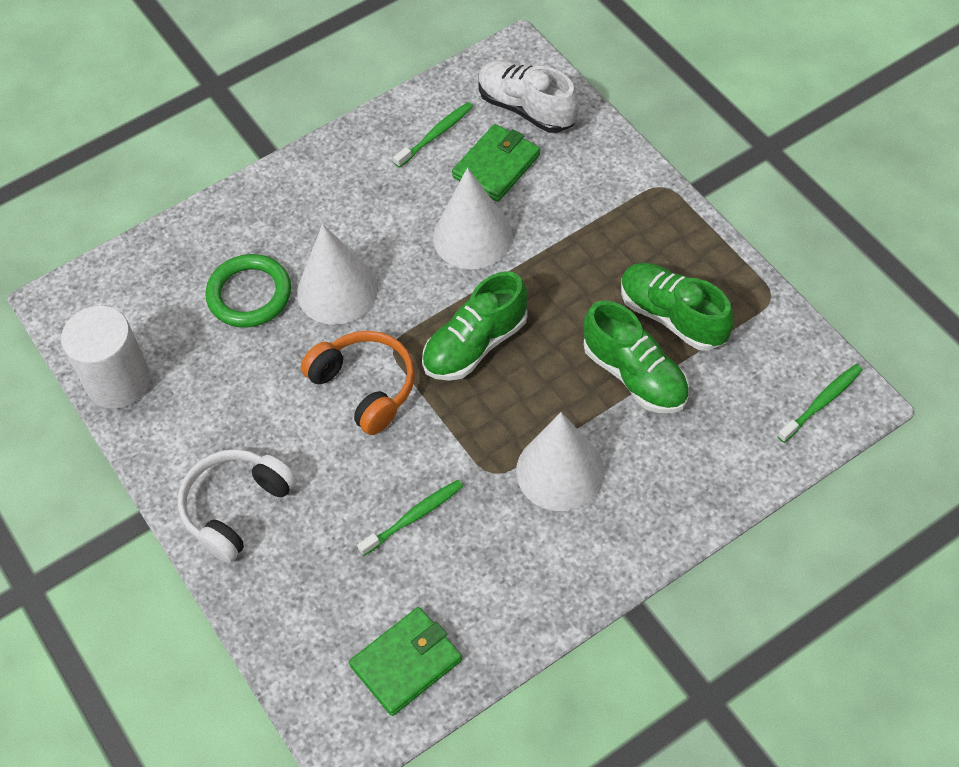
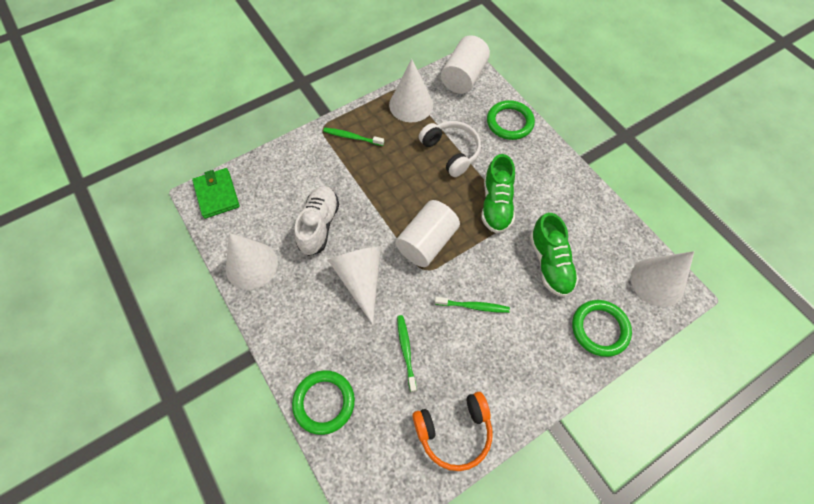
green ring: [205,254,291,328] = 1 -> [292,370,355,435] [487,100,535,140] [572,300,632,357] = 3
green shoe: [422,271,528,381] [584,300,689,413] [621,263,734,351] = 3 -> [481,154,515,234] [530,213,579,297] = 2
green wallet: [349,607,462,716] [452,124,540,202] = 2 -> [192,168,240,219] = 1
white cone: [297,224,378,325] [433,168,513,269] [516,412,605,511] = 3 -> [225,233,278,290] [328,247,381,325] [389,59,433,122] [631,251,694,307] = 4
white cylinder: [61,306,151,409] = 1 -> [395,200,460,267] [441,35,490,94] = 2

